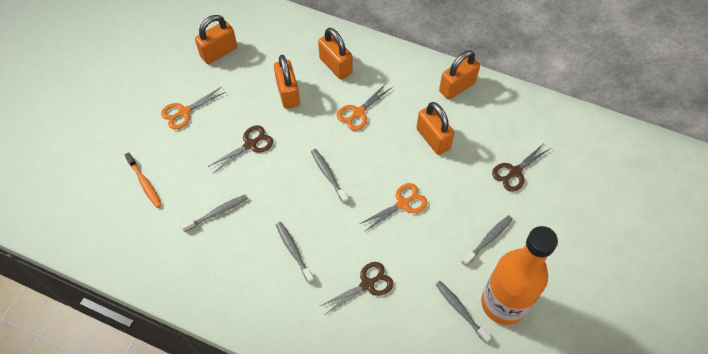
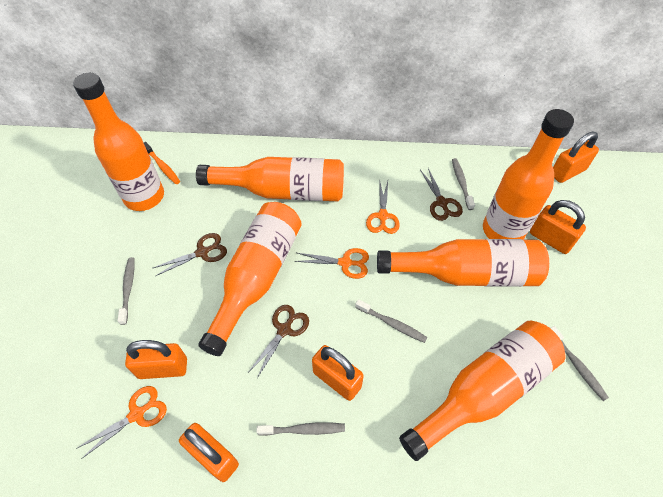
orange bottle: [481,226,558,325] = 1 -> [73,73,164,211] [196,157,344,201] [198,202,302,356] [377,239,549,287] [399,321,565,461] [483,109,574,240] = 6

